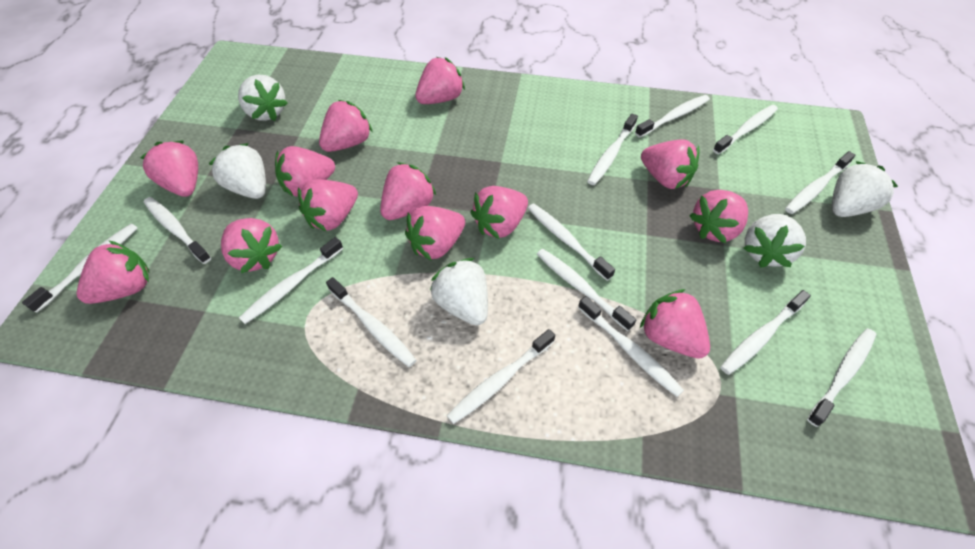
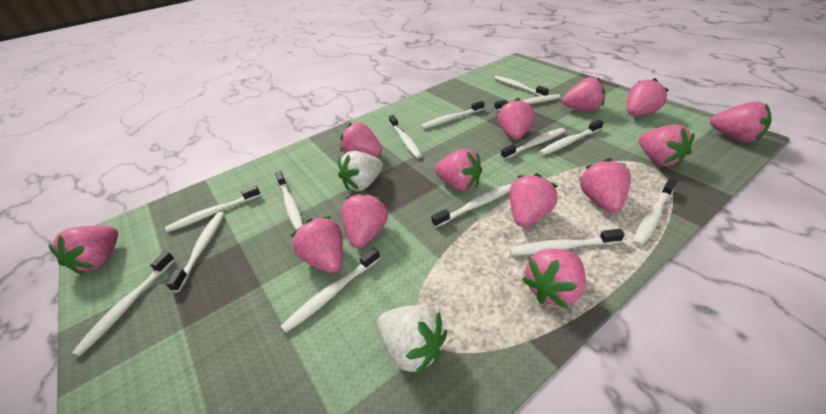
white strawberry: [209,143,266,199] [238,75,288,121] [430,258,488,326] [744,214,806,268] [832,161,898,217] = 5 -> [338,151,383,191] [377,305,447,376] = 2

